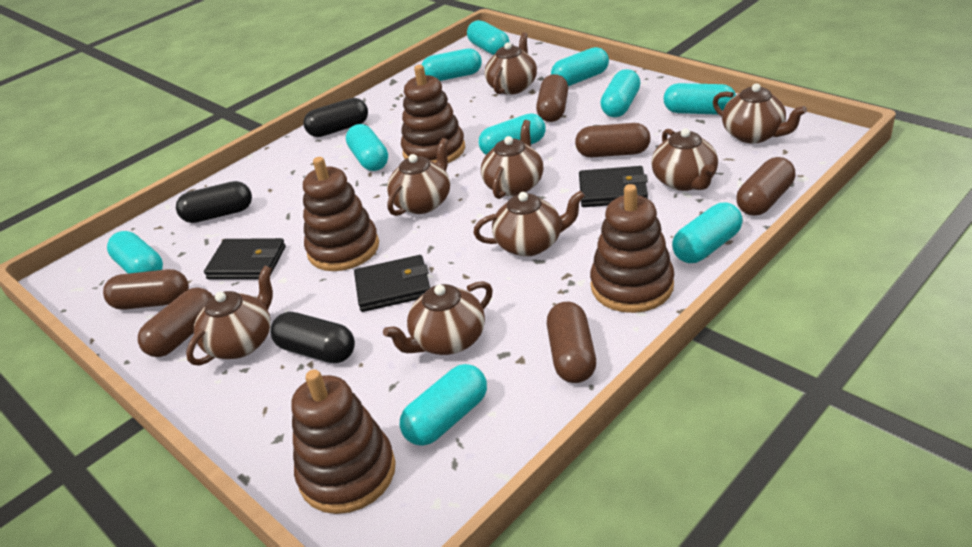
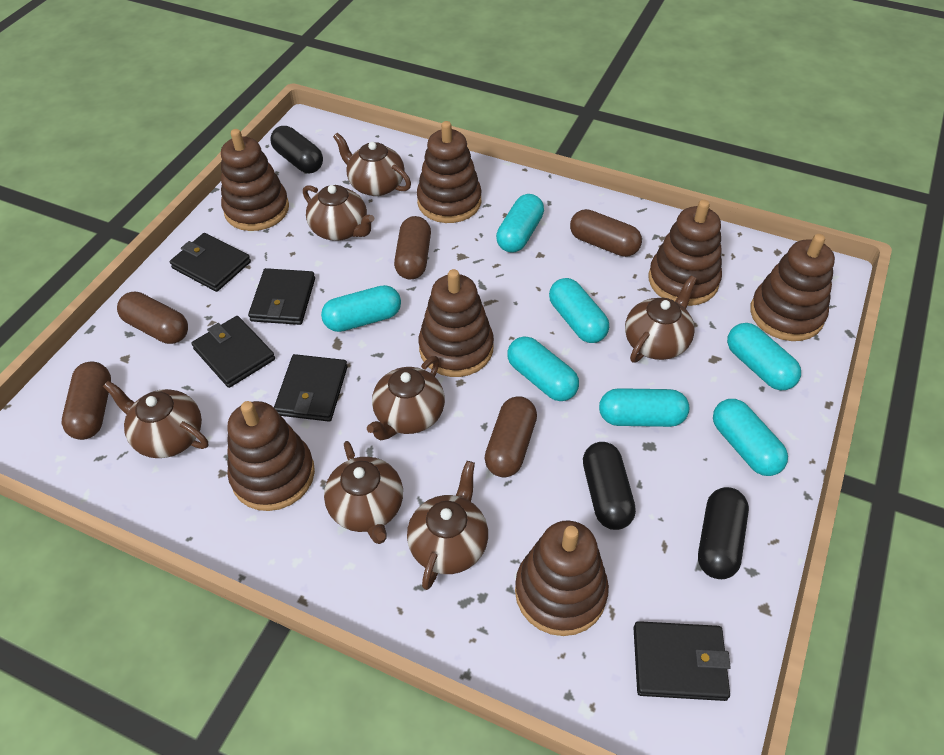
black wallet: [204,238,286,279] [354,255,430,312] [579,166,648,207] = 3 -> [170,233,251,292] [191,316,275,388] [248,268,315,325] [274,354,348,422] [634,621,731,701] = 5
brown capsule: [103,269,189,310] [138,287,213,357] [536,74,568,122] [547,302,596,383] [575,123,651,157] [736,157,796,216] = 6 -> [62,361,111,440] [117,292,188,344] [394,216,431,279] [485,396,537,477] [570,209,642,257] = 5
brown stacking toy: [291,370,396,514] [303,157,379,271] [401,65,465,163] [590,184,674,313] = 4 -> [221,129,289,231] [227,401,315,511] [417,121,482,223] [419,269,494,377] [515,520,609,636] [648,200,722,306] [750,234,835,341] = 7
brown teapot: [186,266,273,366] [383,281,493,355] [387,138,450,216] [473,190,585,257] [481,120,543,199] [485,32,537,95] [651,128,718,191] [713,83,807,143] = 8 -> [103,381,208,458] [303,185,374,241] [324,441,403,544] [333,133,411,196] [367,356,445,440] [407,461,488,590] [625,276,697,363] = 7
turquoise capsule: [107,231,163,274] [346,124,388,171] [400,364,487,446] [422,48,482,81] [467,20,510,55] [479,113,546,155] [551,47,609,86] [600,69,640,117] [664,83,736,115] [672,203,743,263] = 10 -> [321,285,401,332] [496,194,544,253] [507,336,579,401] [549,278,609,343] [599,388,689,427] [713,399,788,476] [727,323,801,390] = 7

